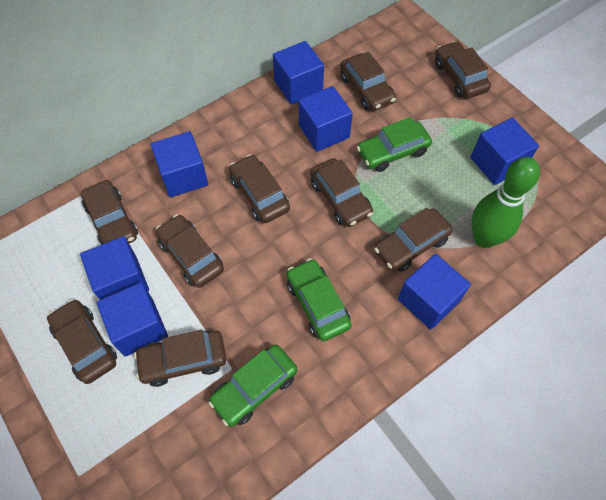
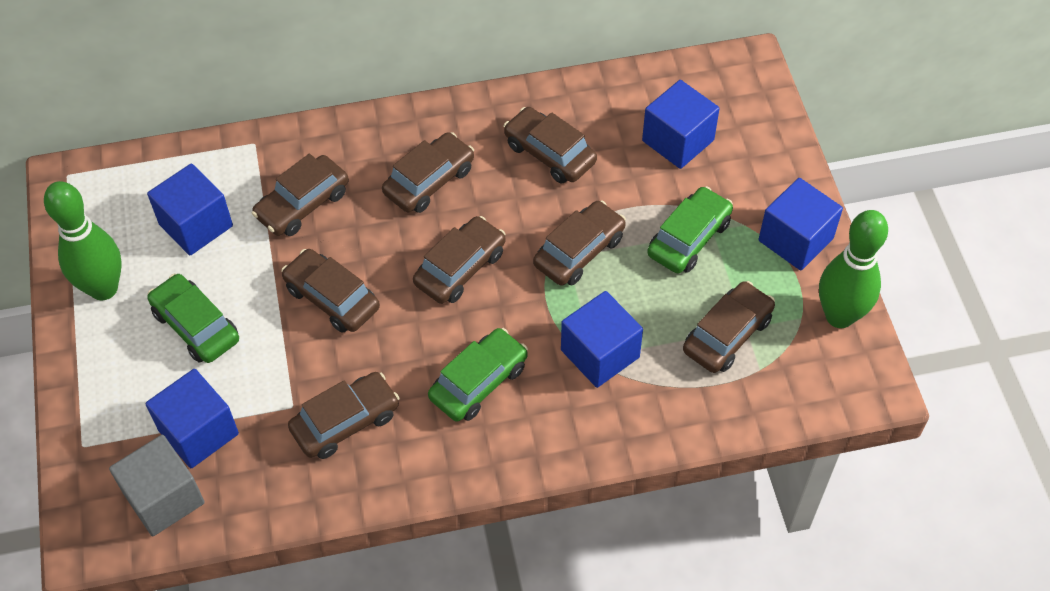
blue cube: [80,236,149,300] [97,282,168,357] [151,131,208,197] [273,41,324,105] [299,86,353,152] [398,254,471,330] [471,118,539,185] = 7 -> [145,369,239,468] [147,164,233,255] [561,291,643,388] [642,80,720,169] [759,178,843,271] = 5
brown car: [47,299,117,384] [81,180,138,245] [134,330,226,387] [156,215,224,288] [229,154,290,223] [310,158,373,227] [340,51,396,111] [374,208,453,272] [435,41,491,99] = 9 -> [252,154,349,236] [281,249,380,333] [288,372,399,459] [382,132,474,213] [413,216,506,304] [504,107,597,184] [533,200,626,286] [683,281,775,373] = 8
green bowling pin: [472,157,540,248] = 1 -> [44,181,122,300] [819,210,888,328] = 2
grey cube: none = 0 -> [109,435,205,536] = 1

